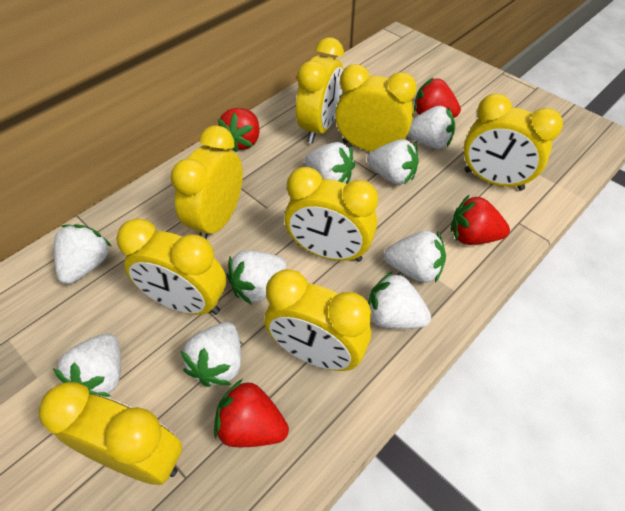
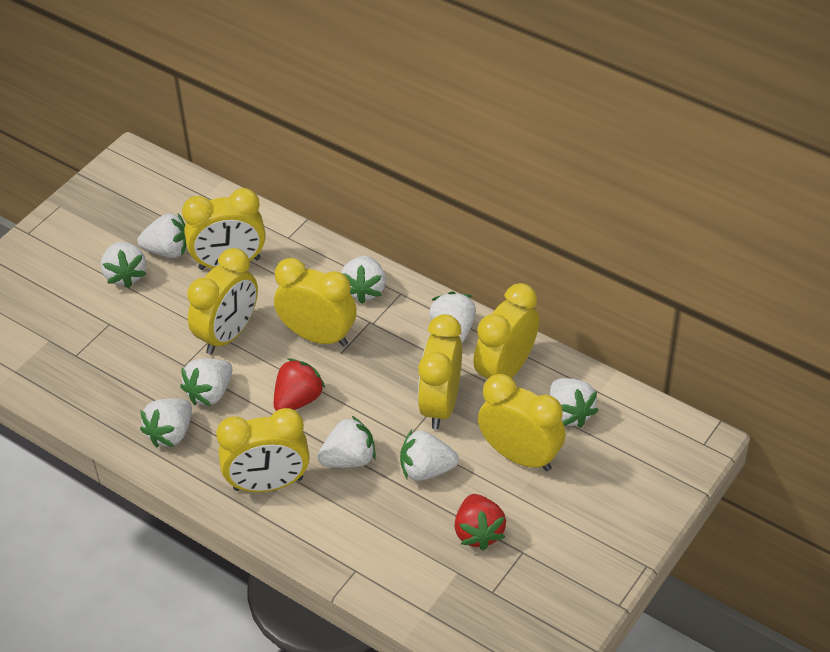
red strawberry: [214,379,289,447] [218,108,260,152] [414,77,461,118] [451,194,510,245] = 4 -> [274,358,325,411] [454,494,506,551] = 2
yellow clock: [39,382,182,485] [116,218,226,315] [170,125,243,240] [264,269,371,371] [284,167,378,262] [296,38,344,143] [335,64,417,151] [464,94,563,191] = 8 -> [182,188,265,270] [187,248,258,354] [216,408,310,492] [274,258,357,347] [418,314,462,430] [473,283,539,379] [478,374,565,471] = 7

